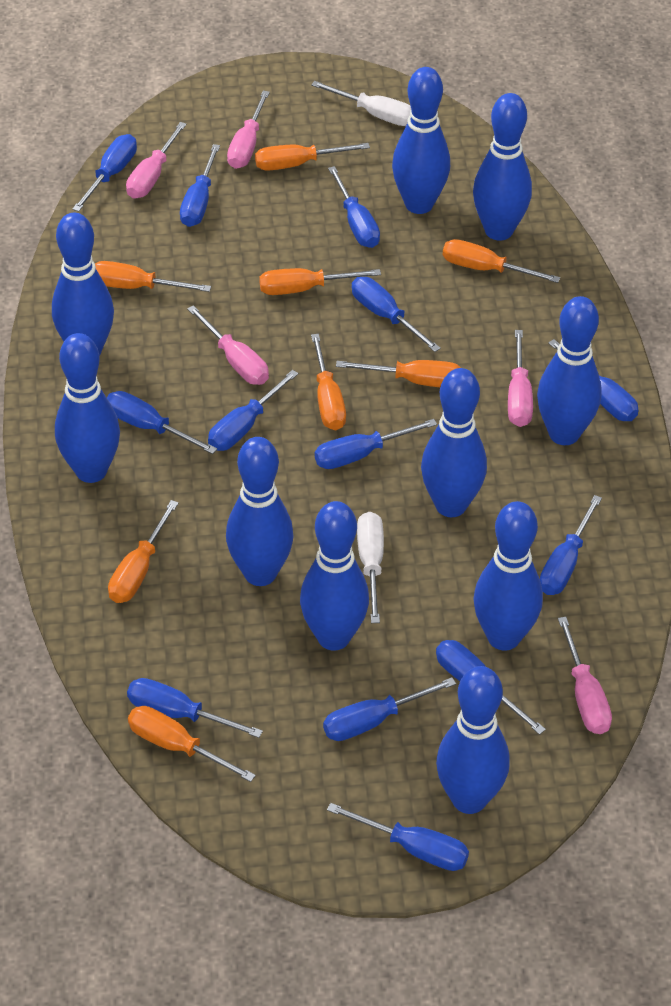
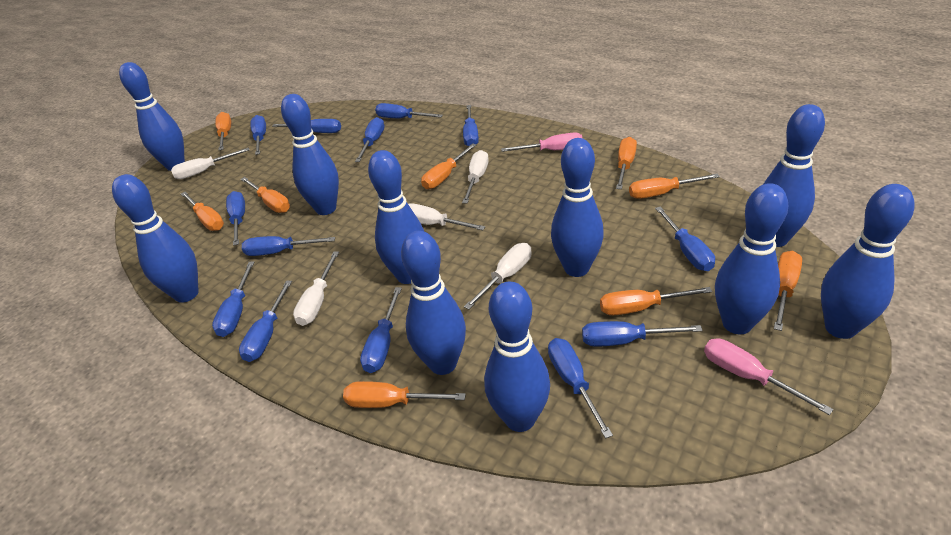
orange screwdriver: [95,261,211,292] [108,500,179,603] [128,706,256,782] [255,143,370,171] [259,268,381,295] [311,334,346,430] [336,360,461,387] [443,239,560,283] = 8 -> [181,192,224,231] [215,112,231,150] [241,177,290,213] [343,381,466,408] [421,143,476,189] [600,287,712,315] [616,137,637,189] [629,174,720,199] [774,251,802,331] = 9
pink screwdriver: [126,122,187,199] [187,305,269,385] [227,91,270,169] [508,330,533,427] [558,617,612,734] = 5 -> [501,132,582,152] [704,338,834,415] = 2
white screwdriver: [311,81,411,126] [357,512,384,623] = 2 -> [171,148,250,179] [293,251,339,326] [408,203,485,230] [462,150,489,203] [464,243,532,310] = 5

